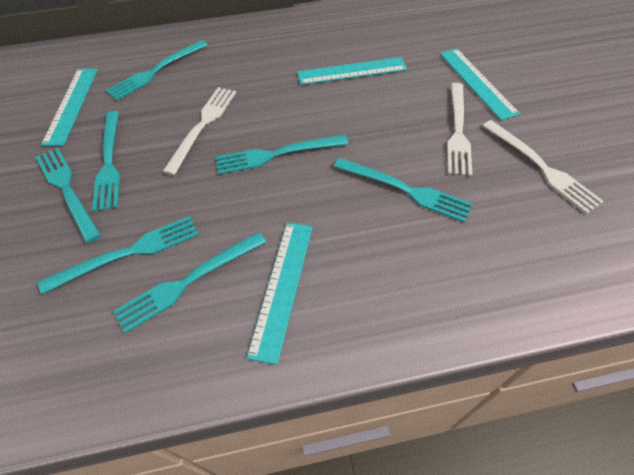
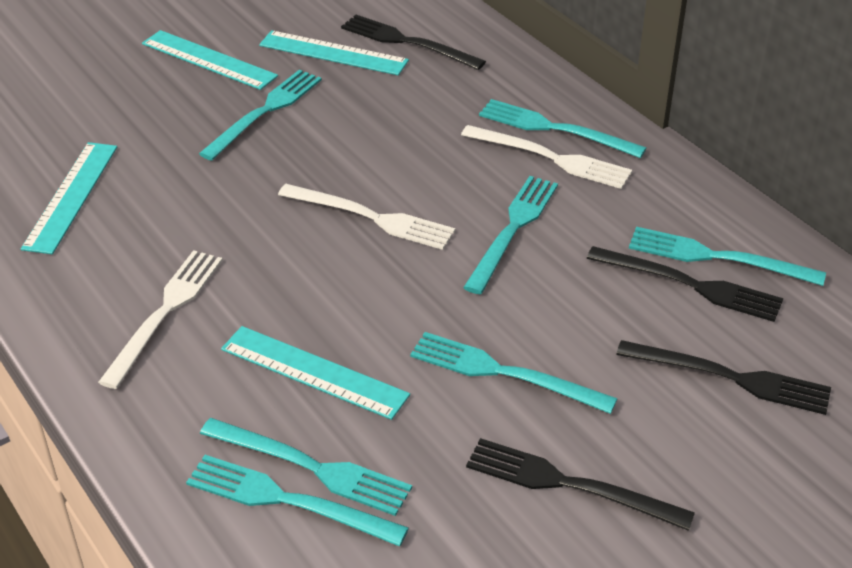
black fork: none = 0 -> [341,15,486,70] [466,438,695,531] [587,246,783,322] [616,340,831,415] = 4

